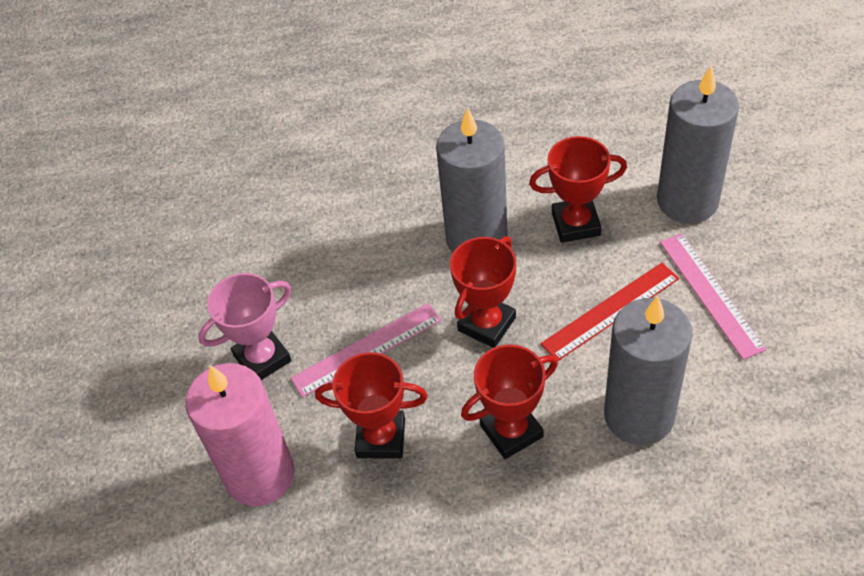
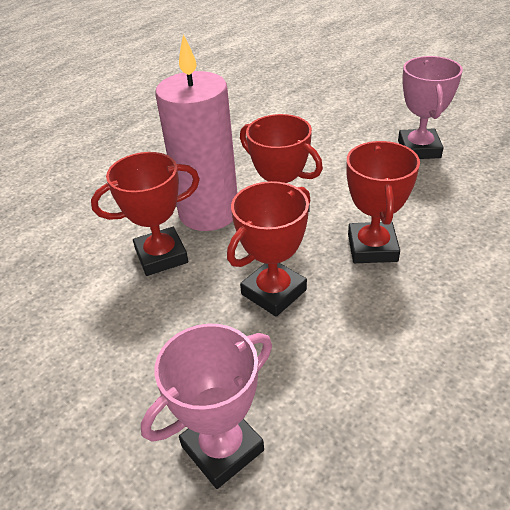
grey candle: [436,107,508,252] [604,296,693,445] [657,66,739,223] = 3 -> none = 0
pink ruler: [290,303,442,397] [660,233,766,360] = 2 -> none = 0
pink trophy: [198,273,291,380] = 1 -> [141,324,272,489] [398,56,463,159] = 2
red ruler: [540,263,679,361] = 1 -> none = 0

